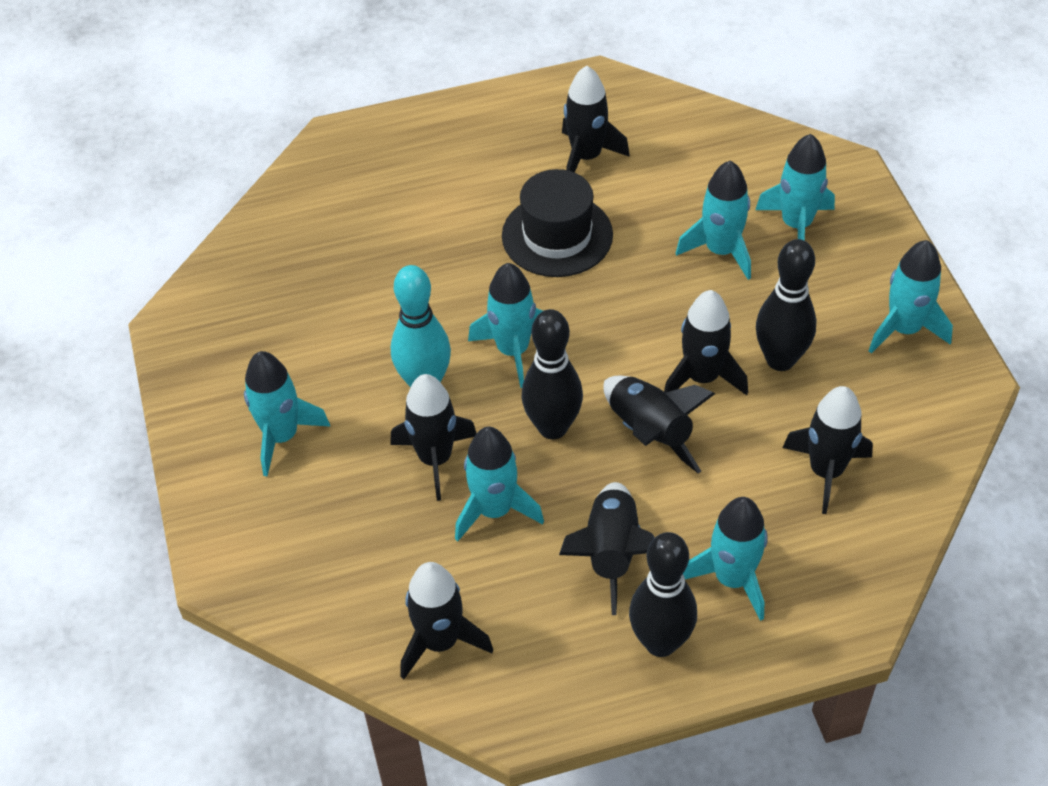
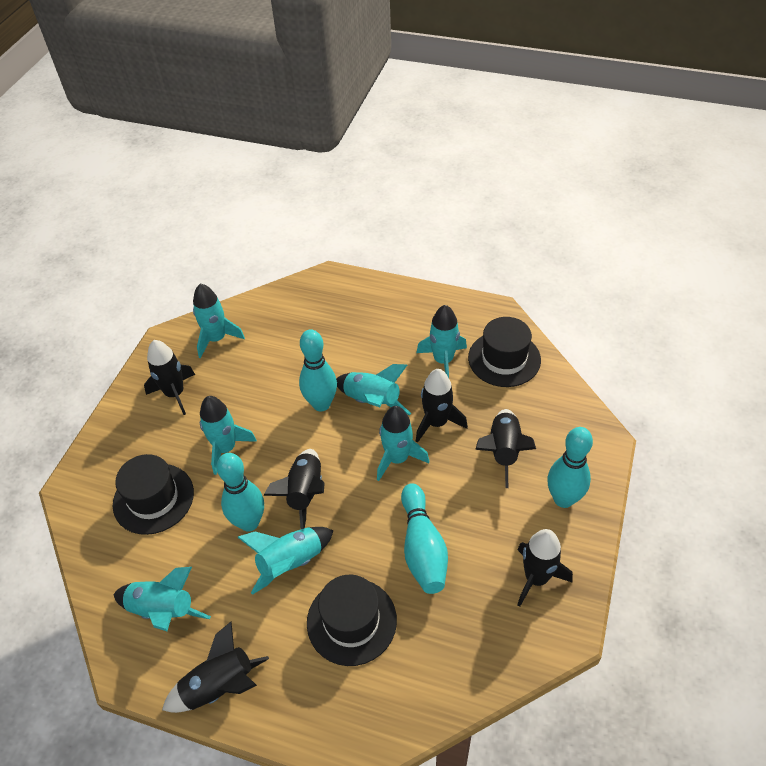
black bowling pin: [521,309,583,439] [629,532,697,657] [756,239,816,371] = 3 -> none = 0
black hat: [502,169,613,277] = 1 -> [113,454,194,535] [307,575,397,666] [468,317,541,387] = 3
black rocket: [390,374,477,501] [401,562,493,679] [559,482,654,615] [562,66,630,173] [603,376,716,474] [664,290,748,395] [783,386,873,514] = 7 -> [144,340,195,415] [162,622,269,713] [263,449,325,529] [416,369,468,443] [475,409,536,488] [517,529,573,607] = 6
turquoise bowling pin: [391,265,451,388] = 1 -> [217,453,264,532] [299,329,337,411] [401,483,448,594] [548,427,593,508] = 4

